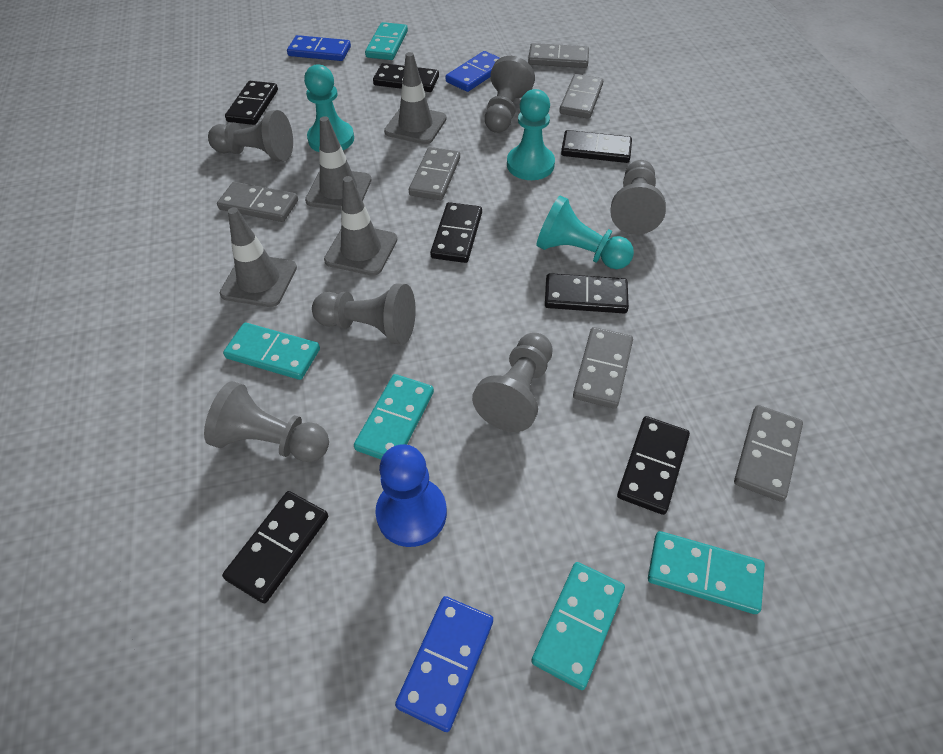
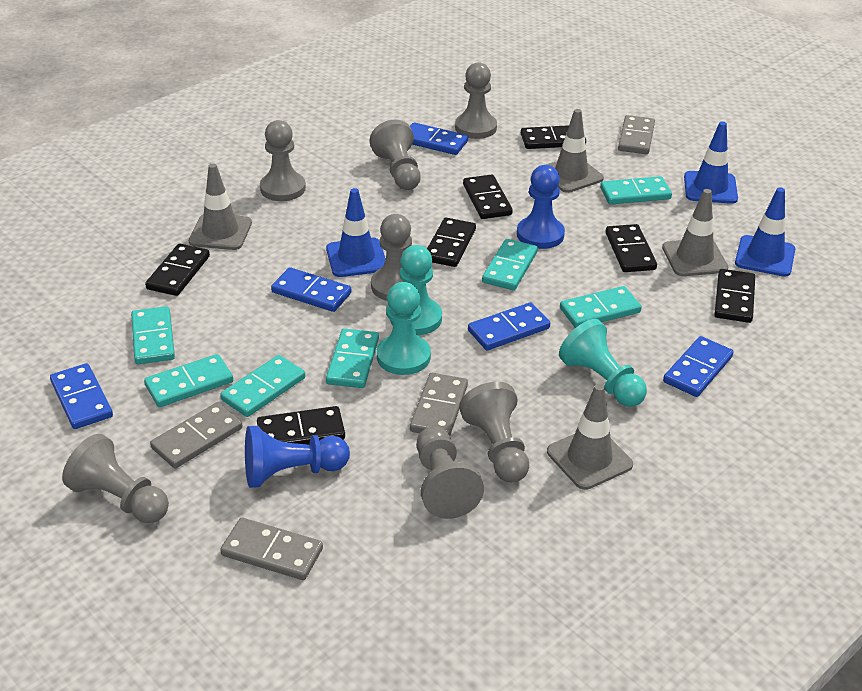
blue domino: [287,35,351,61] [395,596,493,732] [446,51,500,92] = 3 -> [50,363,113,429] [271,267,351,312] [410,122,468,155] [468,302,550,350] [663,336,733,397] = 5
blue pawn: [375,444,447,547] = 1 -> [245,426,350,488] [517,165,565,249] = 2
blue traffic cone: none = 0 -> [326,188,386,277] [684,121,738,204] [735,187,795,277] = 3
grey domino: [217,182,298,222] [409,147,460,200] [528,43,589,68] [559,74,603,119] [573,327,633,409] [734,405,803,502] = 6 -> [150,402,242,469] [220,518,323,580] [410,373,468,435] [618,115,655,154] = 4
grey pawn: [204,381,329,462] [208,110,293,161] [312,283,416,345] [472,333,553,432] [485,56,535,133] [610,160,666,235] = 6 -> [62,434,169,523] [260,120,306,201] [370,120,421,190] [371,214,412,301] [417,426,484,519] [455,62,497,139] [459,382,529,483] = 7
turquoise domino: [223,323,320,380] [354,374,434,459] [365,22,408,60] [531,562,625,690] [648,531,765,614] = 5 -> [131,306,175,364] [144,354,233,407] [220,355,305,417] [326,328,379,388] [482,239,538,290] [560,286,642,328] [600,176,672,205] = 7

